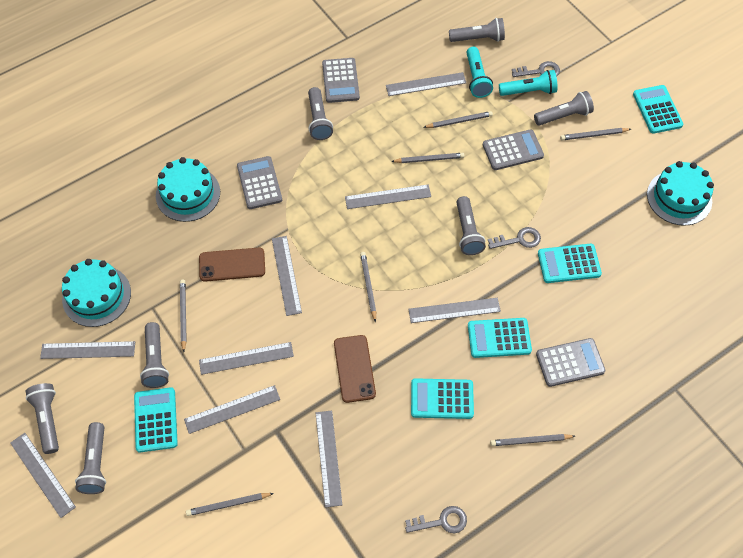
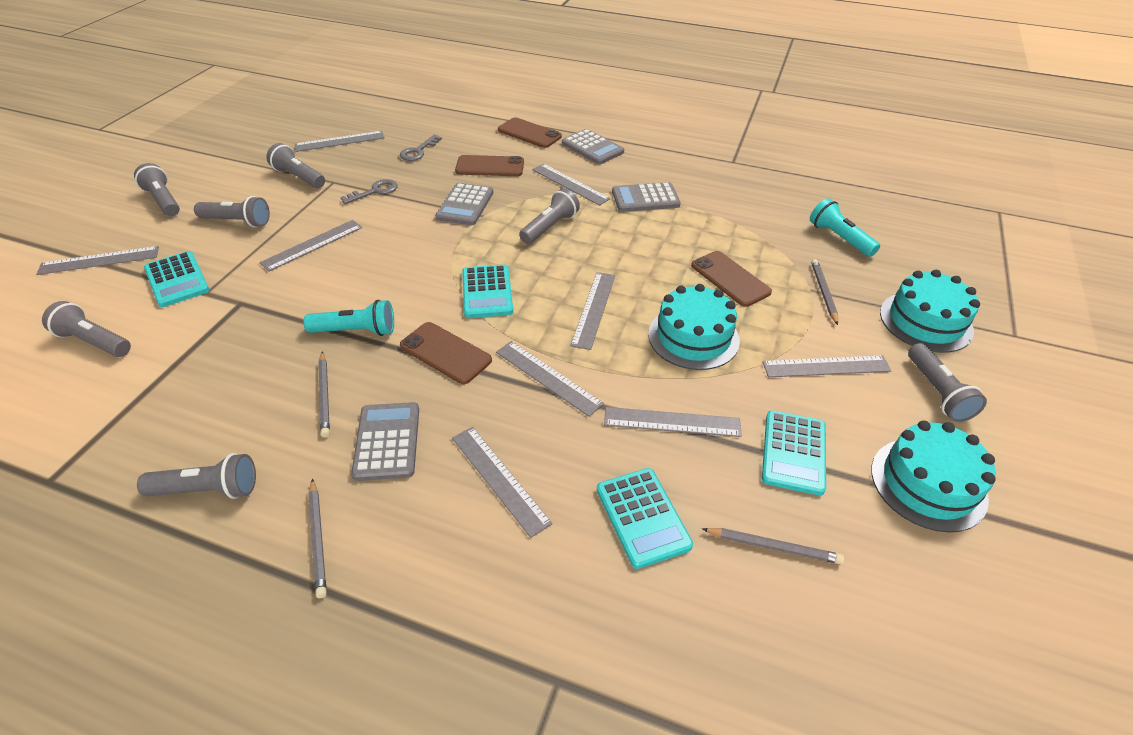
brown phone: [199,248,265,282] [334,335,376,403] = 2 -> [400,322,492,384] [455,155,524,176] [498,117,562,148] [691,251,772,307] = 4
grey key: [405,506,467,533] [488,227,541,249] [512,61,560,77] = 3 -> [340,179,398,204] [400,135,442,161] = 2
grey pencil: [180,279,187,352] [186,493,274,516] [360,252,376,322] [391,153,464,163] [423,111,493,128] [490,434,575,446] [560,128,631,140] = 7 -> [308,478,327,598] [318,352,330,437] [702,528,844,564] [811,259,838,325] = 4
turquoise calculator: [134,387,178,452] [411,378,474,419] [468,318,532,358] [538,244,602,283] [633,85,683,134] = 5 -> [144,251,210,307] [462,264,513,318] [597,468,693,569] [762,410,826,496] = 4

